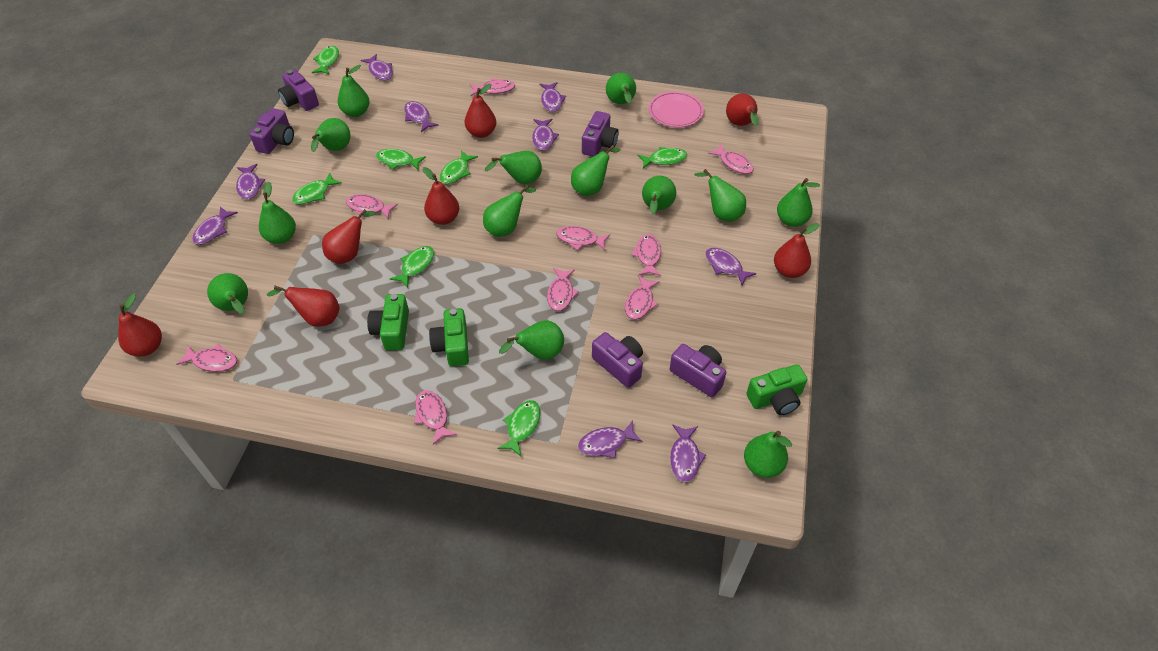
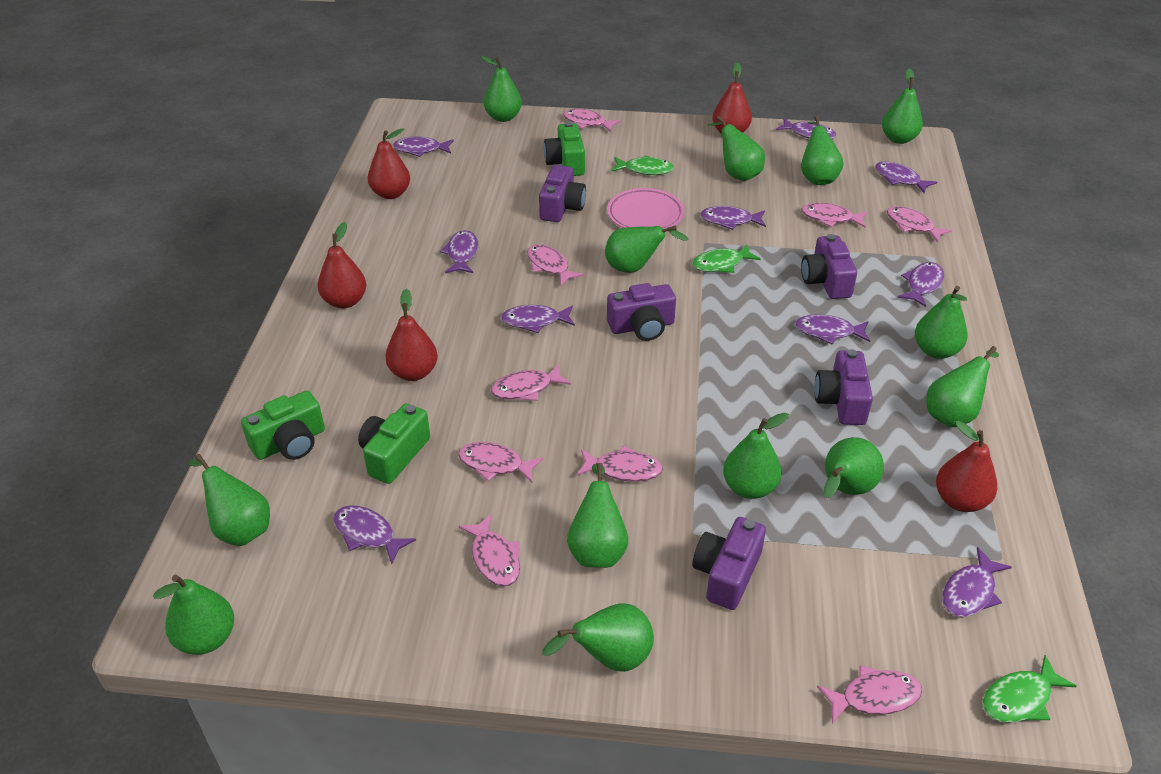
green fish: [292,173,342,204] [312,46,339,75] [376,149,426,170] [390,246,434,288] [440,150,478,184] [498,400,541,456] [637,147,687,168] = 7 -> [611,155,674,175] [692,244,761,273] [983,655,1076,723] = 3
purple fish: [192,206,238,245] [236,164,265,199] [361,54,393,80] [404,101,438,132] [532,119,559,151] [539,82,566,112] [578,421,642,458] [670,424,706,482] [706,248,756,285] = 9 -> [334,505,416,564] [393,137,454,157] [440,230,478,273] [501,305,575,333] [700,206,766,230] [776,118,836,139] [795,314,870,345] [875,162,937,193] [898,262,944,307] [942,547,1012,617] = 10
red pear: [118,294,162,357] [267,286,340,327] [322,209,376,264] [423,167,459,225] [464,84,496,138] [726,94,758,126] [774,223,819,278] = 7 -> [318,222,366,308] [367,128,410,199] [385,289,438,381] [713,62,752,134] [936,421,997,512] = 5

